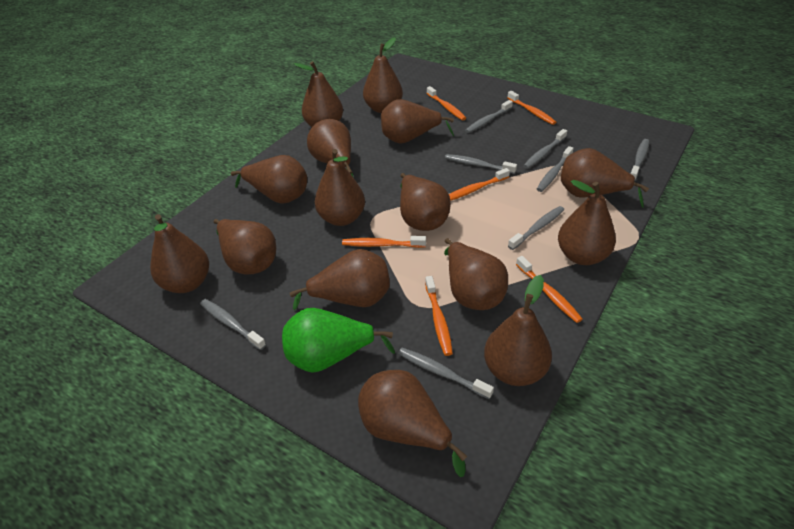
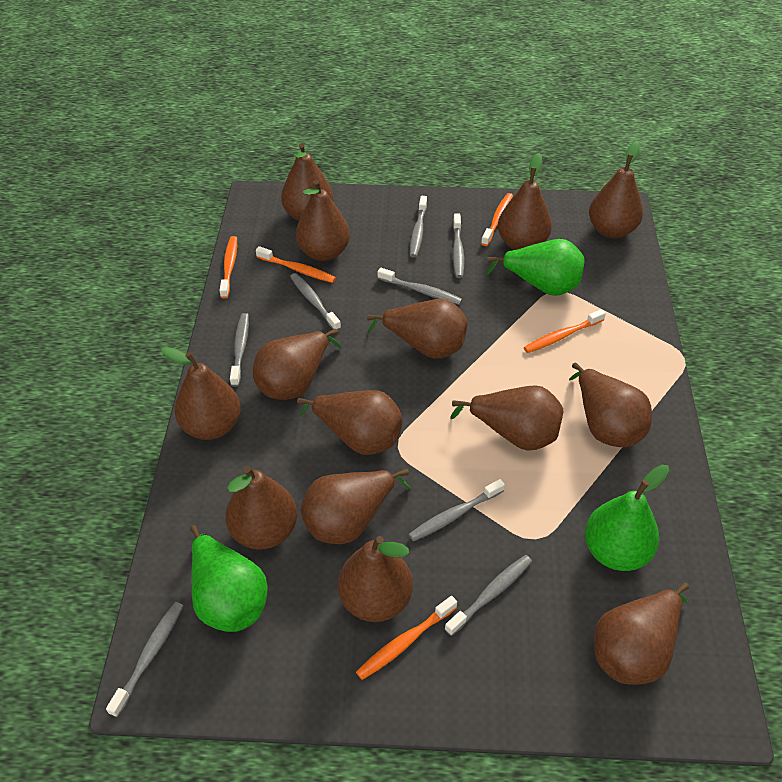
brown pear: [150,214,209,293] [214,219,276,274] [231,155,307,204] [290,249,390,310] [294,61,343,127] [307,119,354,178] [315,149,365,226] [358,370,467,477] [363,37,403,113] [381,99,454,144] [400,173,451,231] [444,238,508,310] [484,275,552,386] [558,180,616,265] [561,148,649,208] = 15 -> [161,347,241,440] [225,466,297,550] [253,329,342,400] [281,143,333,221] [296,180,350,261] [297,390,403,455] [301,469,412,544] [338,536,413,622] [367,299,467,359] [450,385,563,451] [498,153,552,250] [569,362,652,447] [589,141,643,238] [594,582,689,685] = 14
green pear: [282,308,395,373] = 1 -> [190,525,267,632] [485,239,585,296] [585,465,669,571] = 3
orange toothbrush: [342,236,426,248] [425,276,453,356] [427,86,466,120] [449,168,510,201] [507,91,556,125] [516,256,582,323] = 6 -> [219,236,237,299] [256,246,336,283] [356,596,457,680] [481,193,513,246] [524,309,606,353] = 5

